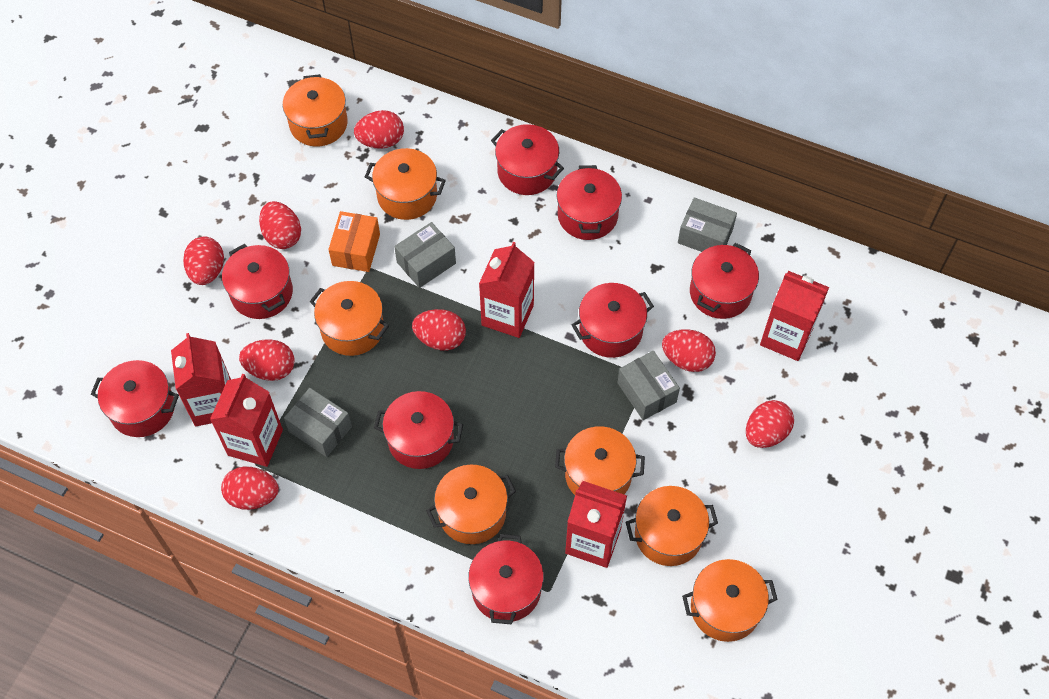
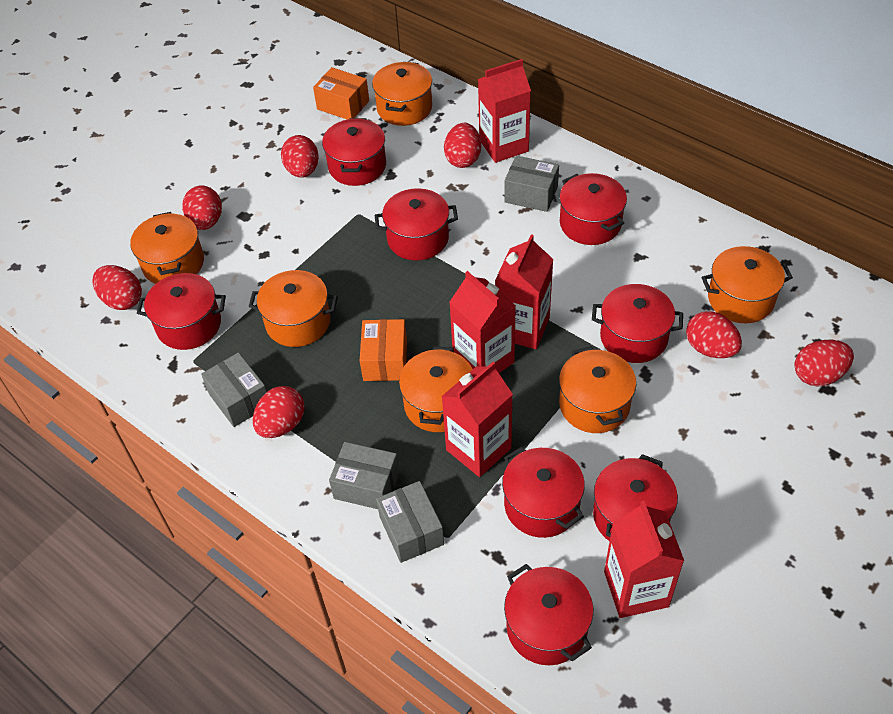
orange box: [328,211,380,272] = 1 -> [313,67,369,120] [360,319,407,381] = 2
orange pot: [283,74,348,147] [310,281,389,356] [365,148,446,220] [426,465,516,544] [555,426,645,495] [626,486,718,566] [682,559,778,642] = 7 -> [130,212,204,284] [248,270,338,347] [372,62,432,126] [399,346,473,432] [559,346,636,433] [702,246,793,323] = 6
red egg: [183,236,224,285] [221,466,279,510] [239,339,294,381] [259,201,301,249] [354,110,404,149] [412,309,466,350] [662,329,716,372] [746,400,794,448] = 8 -> [93,265,142,310] [182,186,222,230] [253,386,305,438] [281,135,319,178] [444,123,481,168] [686,311,742,358] [795,340,854,386] = 7

